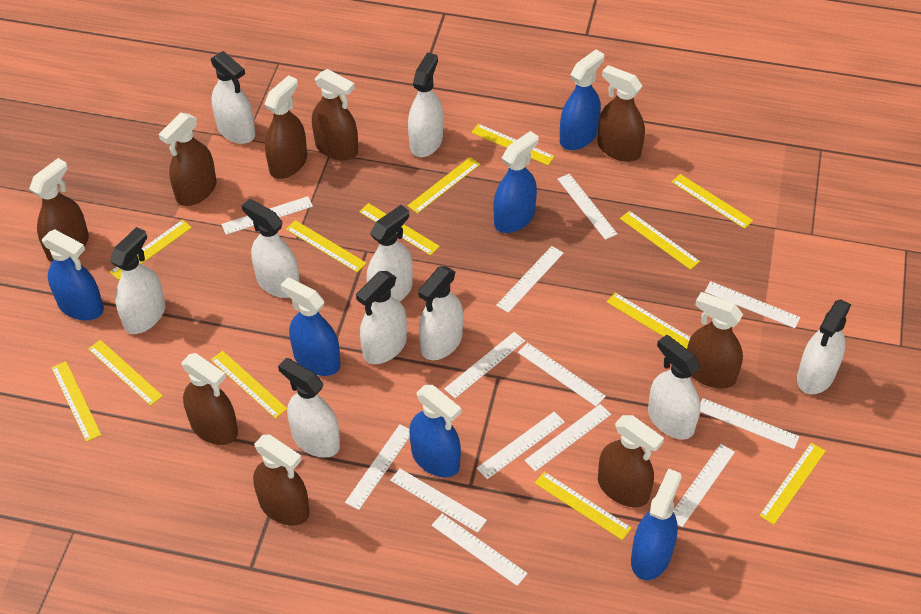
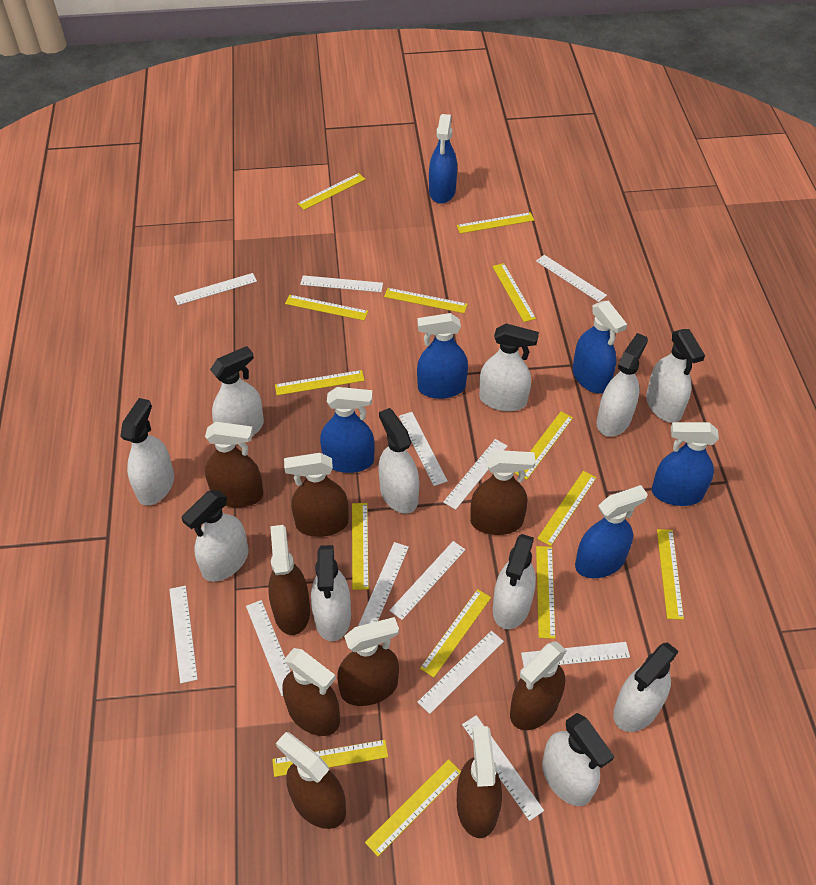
white ruler: [221,196,313,235] [345,424,410,510] [390,469,487,533] [431,514,528,586] [444,332,525,398] [477,412,565,479] [496,246,564,313] [518,343,606,406] [524,404,611,471] [558,174,617,240] [673,444,735,527] [700,398,799,449] [705,281,800,328] = 13 -> [169,586,198,684] [174,273,257,305] [246,600,291,696] [300,275,383,292] [358,542,409,626] [389,541,466,620] [399,412,448,486] [417,631,504,714] [443,439,507,510] [462,715,544,821] [521,642,630,667] [536,255,607,302] = 12
white spray bottle: [110,227,165,334] [211,51,255,144] [242,199,300,298] [278,358,340,458] [356,271,407,364] [367,205,413,301] [408,52,443,157] [418,266,463,360] [648,335,700,439] [797,299,851,394] = 10 -> [120,398,174,506] [181,490,248,582] [210,346,264,436] [311,545,351,641] [378,408,419,514] [479,324,539,411] [493,534,536,629] [542,713,615,806] [597,333,648,437] [613,642,678,732] [646,329,705,423] = 11
yellow ruler: [51,361,101,442] [88,340,163,406] [110,220,192,280] [211,351,287,419] [286,220,367,273] [359,203,440,256] [407,157,480,214] [471,124,555,165] [535,472,632,540] [607,293,691,349] [620,211,700,270] [672,174,753,229] [759,442,826,525] = 13 -> [272,740,388,777] [275,370,365,395] [285,295,368,321] [297,173,366,210] [352,503,369,590] [365,759,461,856] [384,288,467,313] [420,589,491,678] [457,212,534,234] [492,263,536,322] [515,412,573,480] [536,546,556,639] [537,471,597,546] [657,529,684,620] = 14

